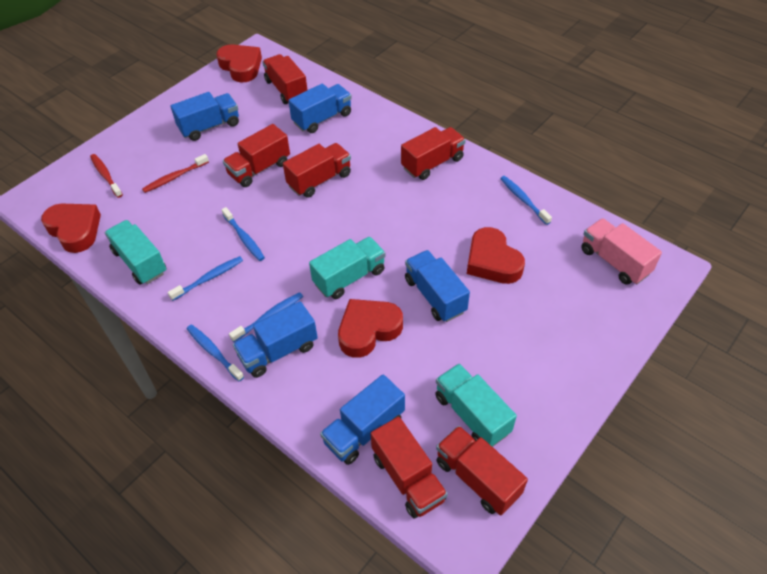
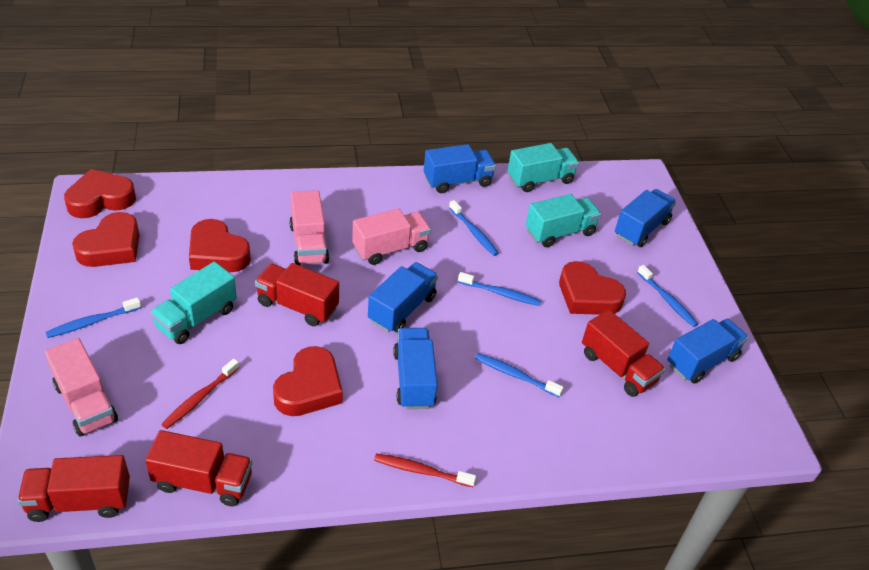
pink truck: [581,218,662,285] = 1 -> [45,338,118,437] [289,190,329,266] [352,208,431,265] = 3
red heart: [41,204,101,253] [216,44,262,83] [338,299,403,358] [467,227,525,284] = 4 -> [64,169,136,218] [72,212,140,267] [189,219,251,272] [273,346,343,416] [559,261,626,315] = 5
red truck: [223,124,290,187] [262,54,307,104] [283,143,351,198] [371,417,448,518] [401,127,466,180] [436,426,528,515] = 6 -> [17,455,130,522] [145,430,253,506] [255,263,339,326] [582,309,665,397] = 4

